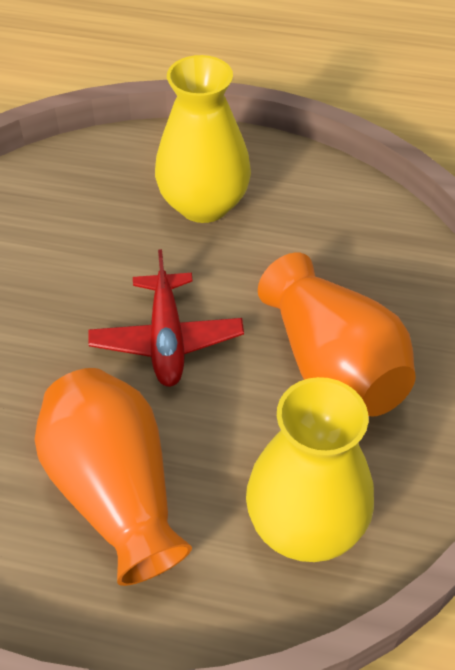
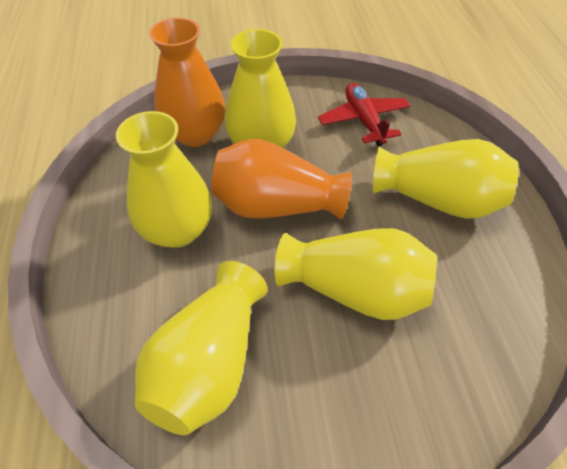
yellow vase: [155,55,251,223] [246,377,374,562] = 2 -> [116,111,212,248] [135,261,267,435] [225,29,296,148] [274,228,437,320] [373,139,519,219] = 5

